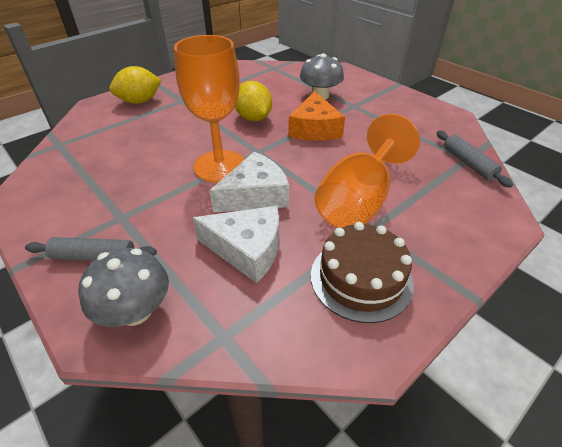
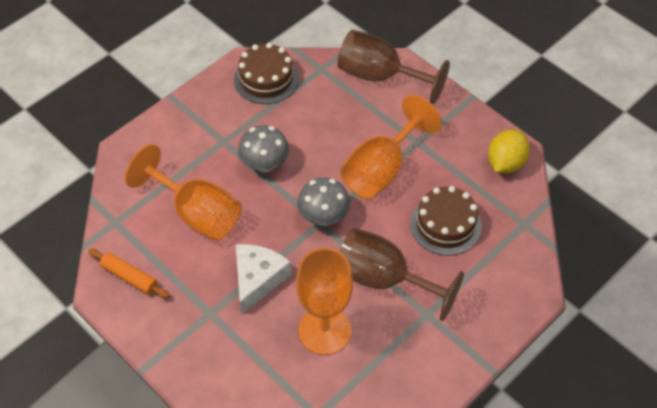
brown cake: [311,222,414,323] = 1 -> [234,43,299,104] [410,186,482,256] = 2
brown goblet: none = 0 -> [338,30,450,105] [339,228,464,321] = 2
grey rolling pin: [25,237,157,261] [436,131,513,188] = 2 -> none = 0
orange cheese: [288,91,345,141] = 1 -> none = 0
orange goblet: [174,35,245,183] [314,114,420,228] = 2 -> [125,144,241,241] [296,248,353,355] [340,95,442,199] = 3
orange rolling pin: none = 0 -> [88,249,170,298] = 1
white cheese: [193,206,279,283] [210,152,289,213] = 2 -> [236,244,291,314] = 1
yellow lemon: [109,66,162,104] [235,81,272,121] = 2 -> [488,130,530,173] = 1

